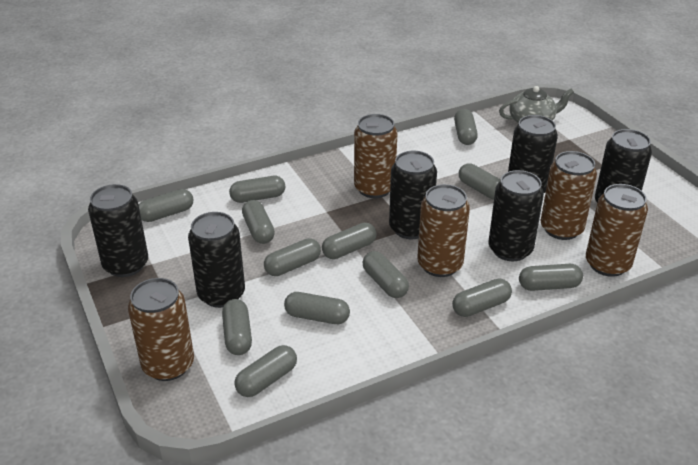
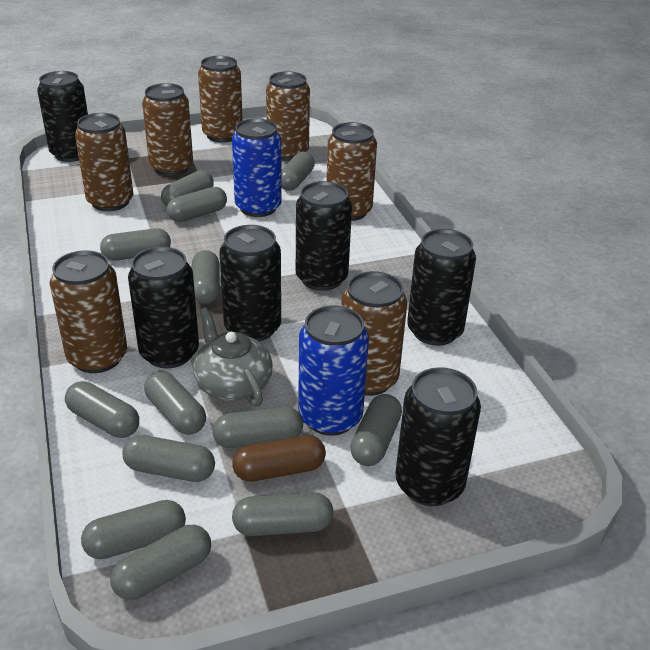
blue can: none = 0 -> [232,119,282,217] [298,306,369,436] = 2
brown can: [128,278,194,381] [354,114,398,198] [417,184,470,277] [541,151,597,240] [586,184,648,277] = 5 -> [50,250,127,373] [75,113,133,211] [142,83,193,176] [198,56,243,143] [266,71,310,161] [326,122,377,221] [341,271,407,396] = 7
brown capsule: none = 0 -> [232,435,326,482] = 1

